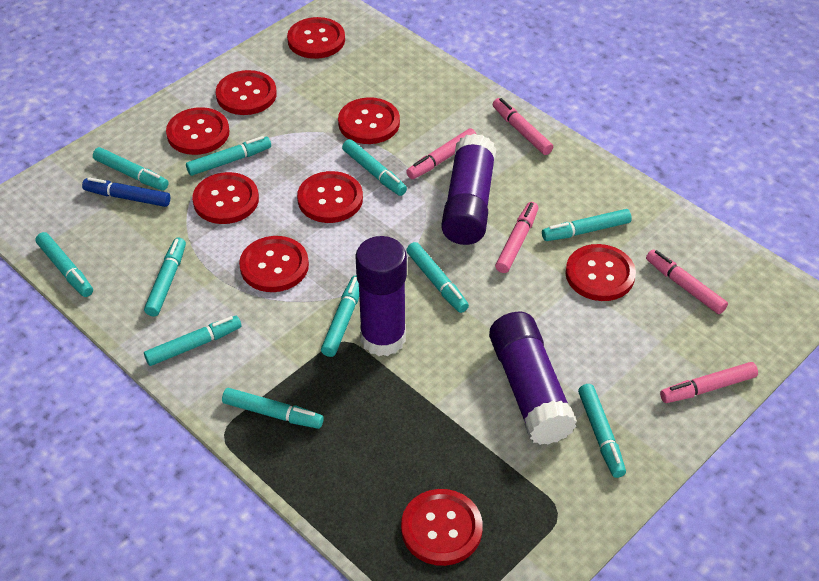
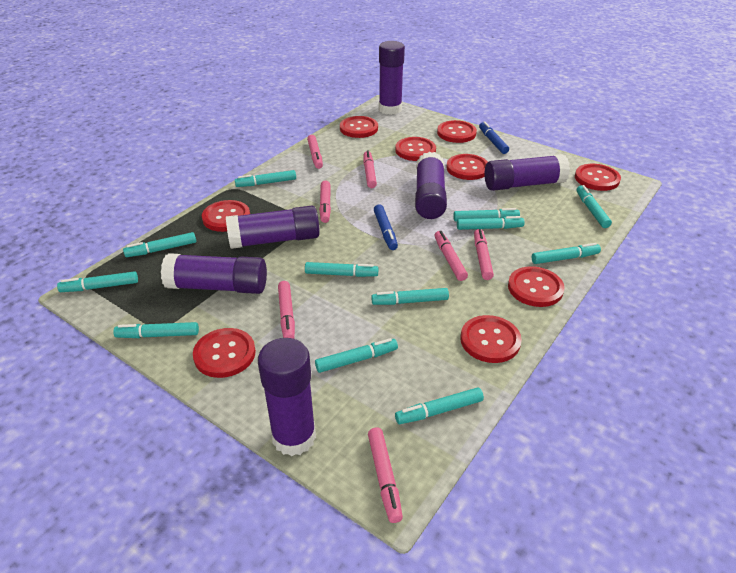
blue marker: [82,177,170,207] = 1 -> [374,204,398,250] [479,121,509,154] = 2
pink marker: [406,128,477,179] [493,98,553,155] [495,202,539,273] [646,249,728,314] [660,362,758,403] = 5 -> [278,281,295,339] [307,135,323,169] [319,180,331,223] [363,150,377,188] [368,428,403,523] [435,231,468,281] [474,229,494,280] = 7
purple glue stick: [355,236,407,356] [441,134,496,245] [489,312,577,445] = 3 -> [161,253,267,294] [226,206,320,249] [258,338,316,456] [379,41,405,115] [415,151,447,219] [484,154,570,191] = 6
turquoise marker: [35,232,93,297] [93,147,169,191] [144,238,186,316] [144,316,241,366] [186,136,271,176] [222,388,324,429] [321,275,359,357] [342,139,407,196] [406,242,469,313] [542,209,632,241] [578,384,626,478] = 11 -> [57,271,138,292] [113,322,199,338] [123,232,196,257] [235,170,296,187] [305,262,378,277] [315,338,398,373] [371,288,449,305] [395,387,484,424] [453,208,520,221] [457,216,525,230] [532,243,601,264] [576,185,612,228] = 12

